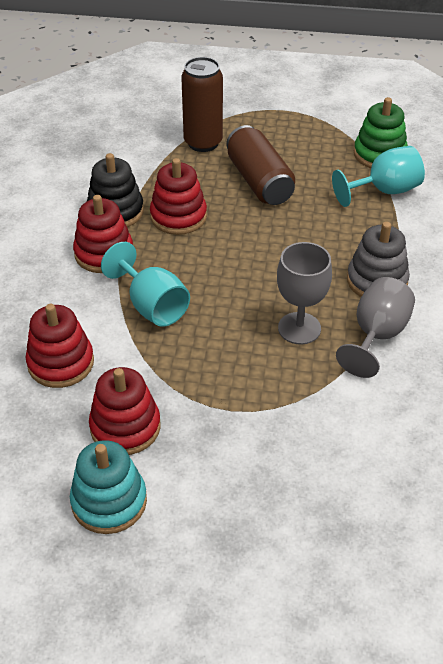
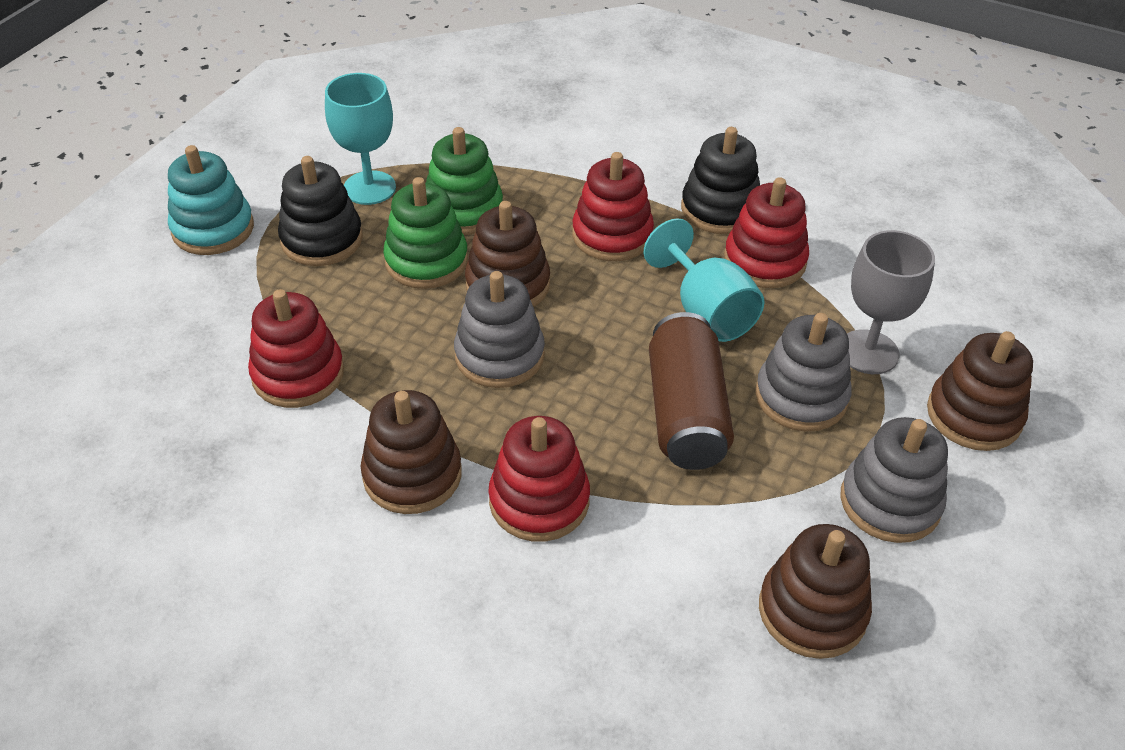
black stacking toy: [87,153,144,227] = 1 -> [278,156,363,266] [681,127,760,234] = 2
brown can: [181,57,223,152] [226,125,295,205] = 2 -> [649,312,734,470] = 1
brown stacking toy: none = 0 -> [360,390,462,514] [465,201,550,307] [759,524,872,659] [927,331,1033,451] = 4
green stacking toy: [354,97,408,168] = 1 -> [383,177,468,289] [426,127,503,235] = 2
grey goblet: [277,242,332,344] [336,277,415,378] = 2 -> [847,230,935,374] = 1
grey stacking toy: [347,222,410,297] = 1 -> [454,271,545,388] [755,313,852,432] [840,417,948,543] = 3

